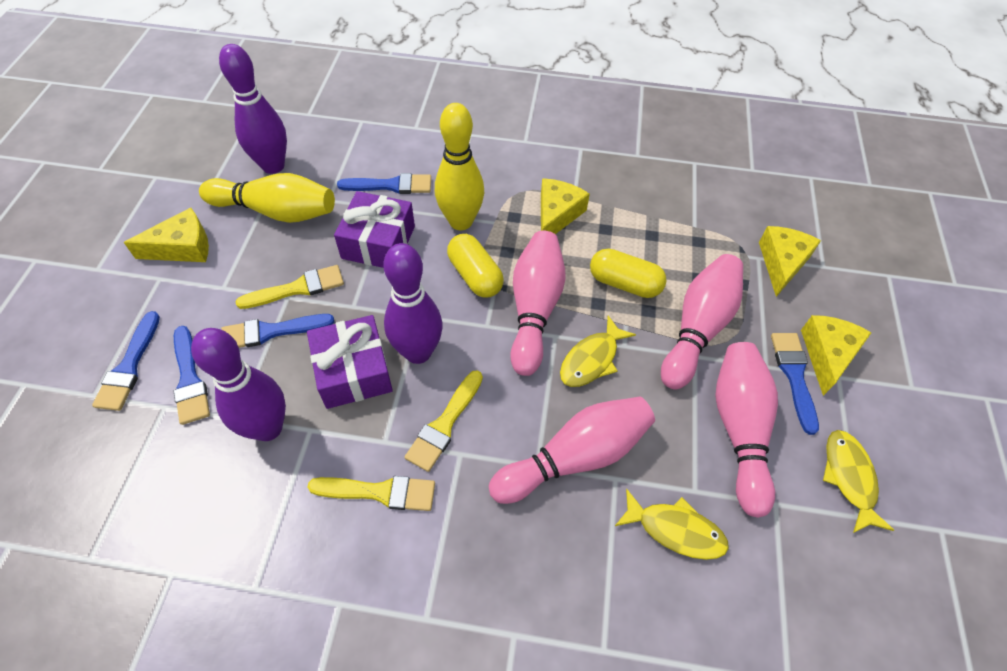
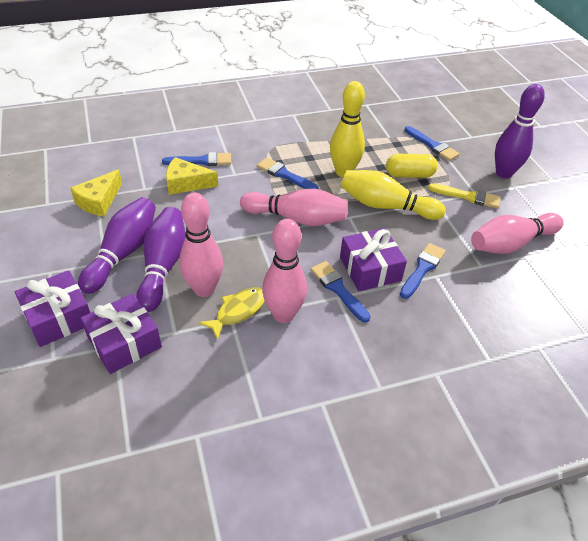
purple gift: [307,315,393,409] [334,191,415,268] = 2 -> [15,270,90,347] [81,293,162,374] [340,228,407,291] = 3
yellow brush: [235,265,344,309] [307,476,435,511] [405,370,483,472] = 3 -> [428,183,501,209] = 1
yellow capsule: [447,234,504,298] [590,249,667,298] = 2 -> [386,154,438,178] = 1
yellow cheese: [124,208,209,262] [541,178,590,234] [759,226,821,297] [801,315,872,396] = 4 -> [70,169,122,216] [166,157,218,195] = 2
yellow fish: [560,315,636,387] [615,488,729,560] [823,430,894,533] = 3 -> [199,287,265,340] = 1

